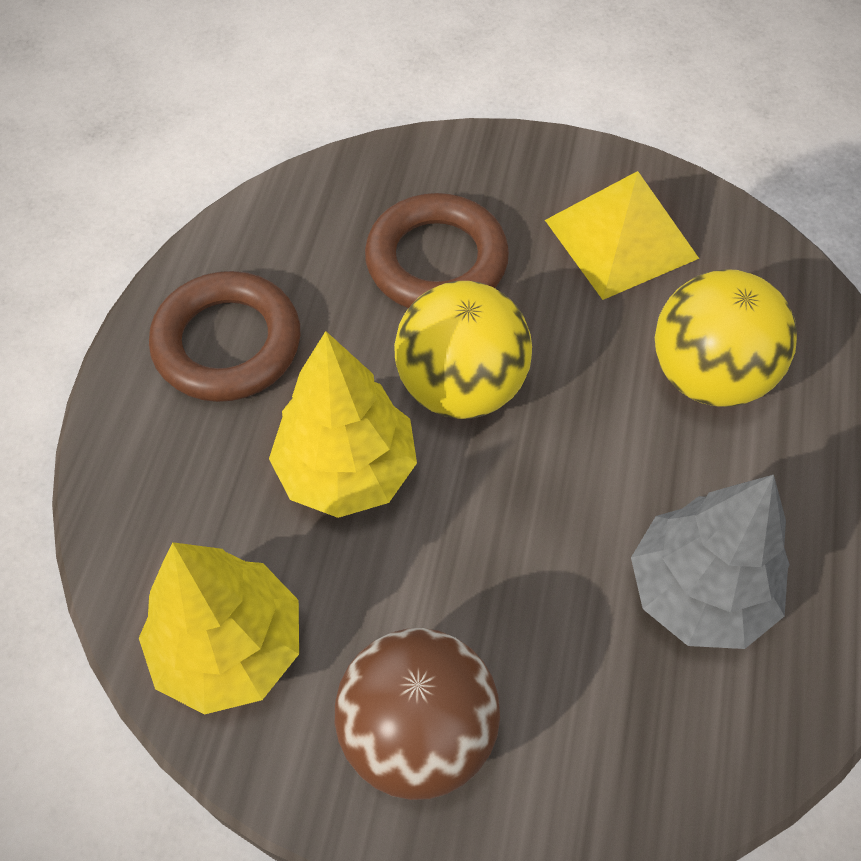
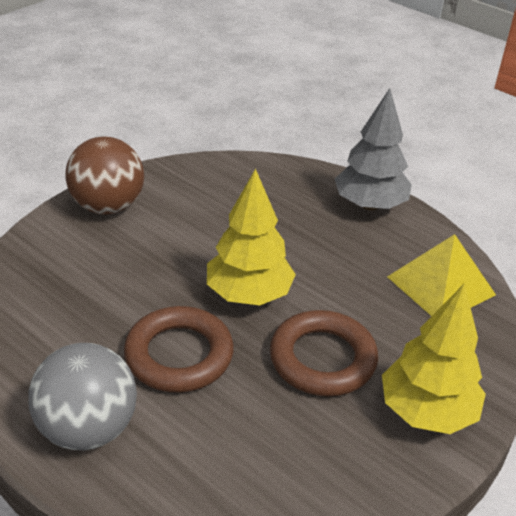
grey ball: none = 0 -> [28,343,137,450] = 1
yellow ball: [394,281,532,419] [655,269,797,407] = 2 -> none = 0

